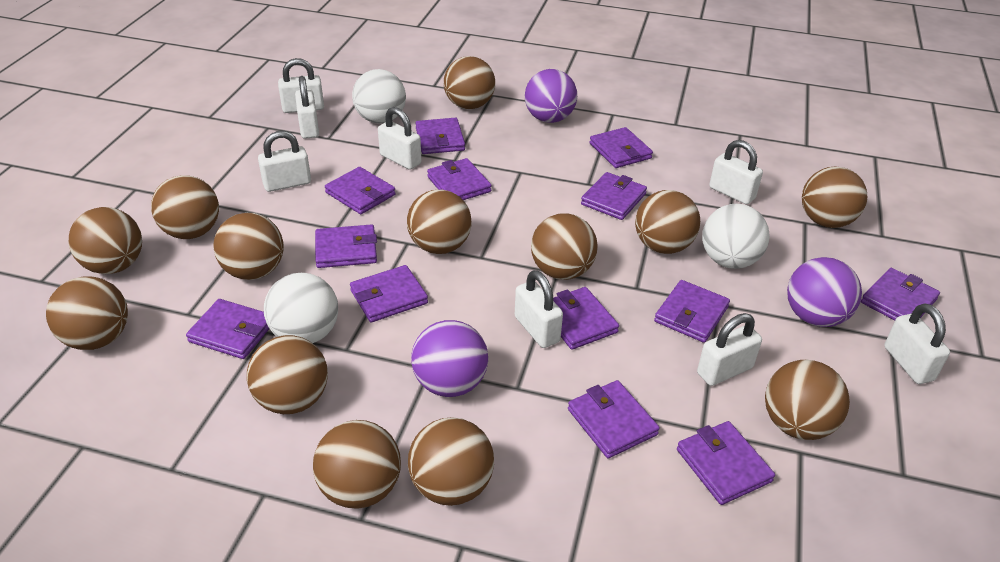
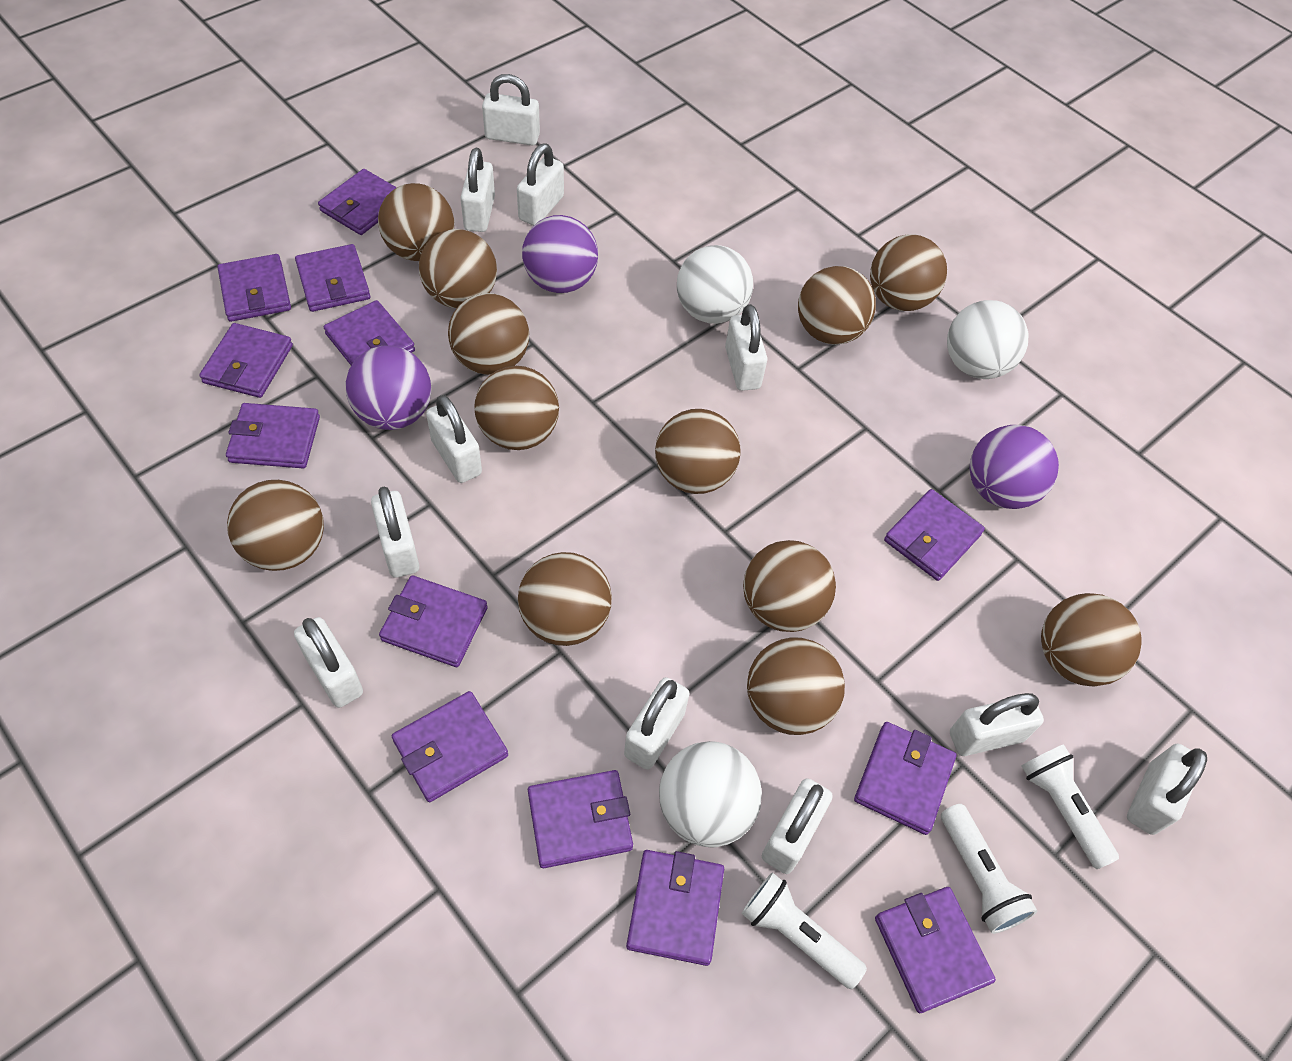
brown ball: [46,276,128,350] [69,207,142,274] [151,175,219,239] [213,213,284,280] [247,335,328,414] [313,420,401,509] [407,190,472,254] [408,418,494,506] [444,56,495,109] [531,213,598,280] [635,190,700,254] [765,360,850,440] [802,166,867,228] = 13 -> [227,480,324,571] [378,183,454,261] [419,229,497,308] [448,293,529,375] [475,366,559,450] [518,552,612,646] [655,409,740,494] [743,540,836,632] [747,637,845,735] [798,266,876,345] [870,234,947,311] [1041,593,1142,687] = 12
white flashlight: none = 0 -> [742,872,867,989] [941,804,1037,934] [1022,744,1119,869] = 3
white padlock: [258,131,311,192] [278,58,324,113] [295,76,319,139] [378,107,421,170] [515,270,563,348] [697,313,762,386] [709,140,763,204] [884,303,950,384] = 8 -> [294,617,363,708] [371,486,419,578] [426,395,482,483] [460,148,495,232] [482,74,540,145] [517,144,564,226] [624,677,690,770] [725,304,767,391] [762,778,833,874] [950,693,1044,756] [1127,744,1207,835] = 11

